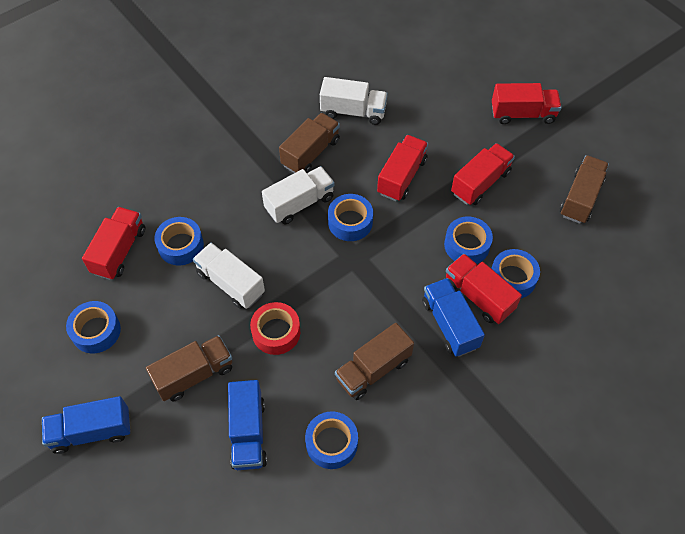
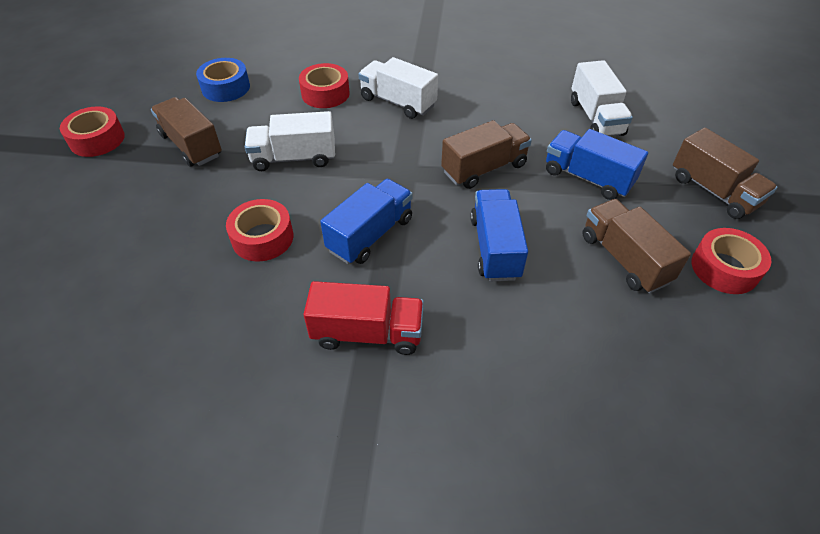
blue tape: [66,301,121,353] [154,217,204,265] [305,411,358,469] [328,194,373,241] [444,217,493,264] [491,249,540,298] = 6 -> [196,58,250,102] = 1
red tape: [250,302,300,355] = 1 -> [60,106,125,157] [226,199,293,262] [299,63,350,108] [692,228,772,294] = 4
red truck: [82,207,145,280] [377,135,428,201] [446,254,522,324] [451,143,515,205] [492,83,562,124] = 5 -> [303,281,424,355] = 1

